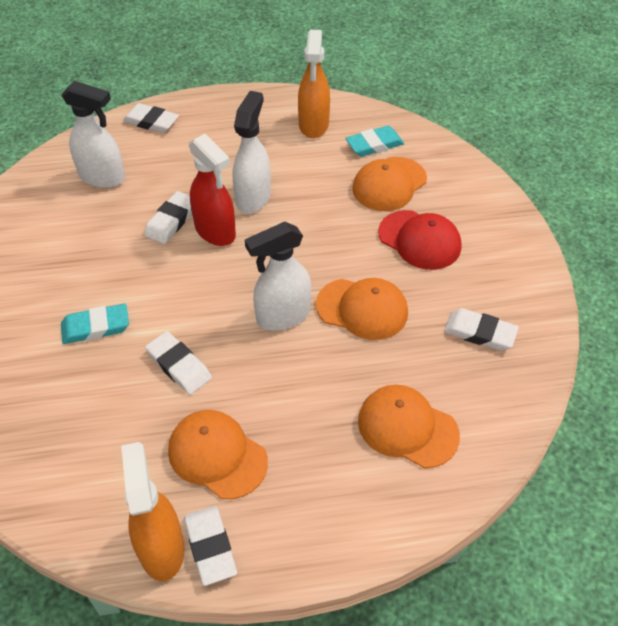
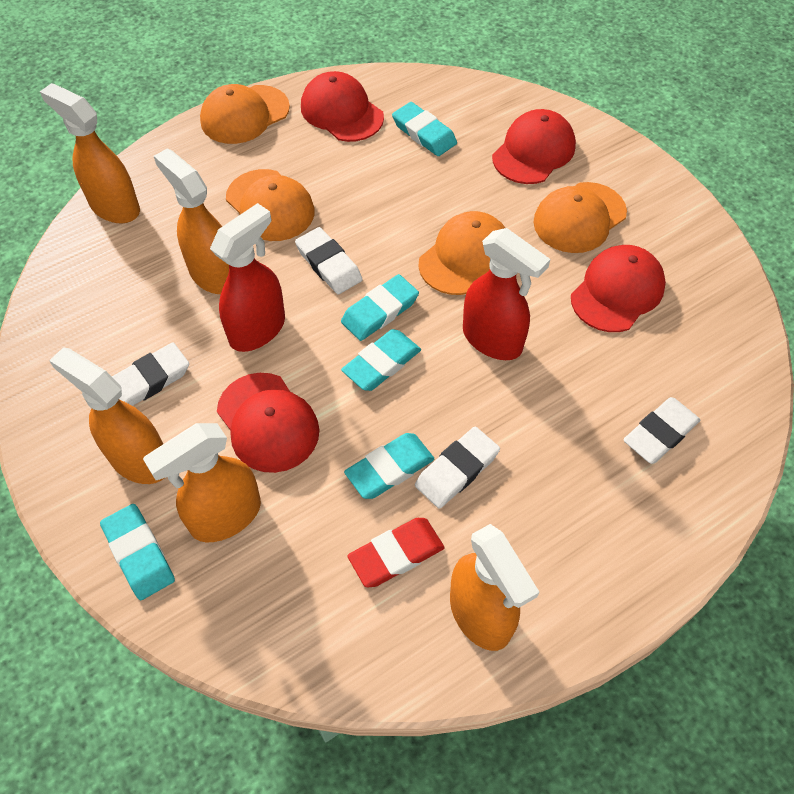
orange spray bottle: [121,442,185,581] [298,30,330,138] = 2 -> [40,83,140,223] [49,347,164,484] [143,423,261,542] [154,148,229,294] [450,524,540,651] = 5
red cap: [378,210,461,270] = 1 -> [217,373,319,473] [301,71,384,142] [492,109,576,184] [571,245,666,332] = 4
red eraser: none = 0 -> [347,518,445,587] = 1
red spray bottle: [189,134,236,246] = 1 -> [210,203,285,352] [463,228,550,360] = 2
turquoise eraser: [61,303,129,344] [345,126,404,157] = 2 -> [100,504,175,600] [341,274,419,341] [341,329,421,391] [344,433,435,499] [392,102,457,156] = 5
white eraser: [123,103,179,133] [144,191,192,244] [145,331,212,395] [184,506,237,586] [444,308,519,351] = 5 -> [112,342,189,406] [295,227,363,294] [415,427,500,509] [623,397,700,464] = 4
white spray bottle: [61,81,125,188] [233,91,271,214] [245,222,311,331] = 3 -> none = 0

